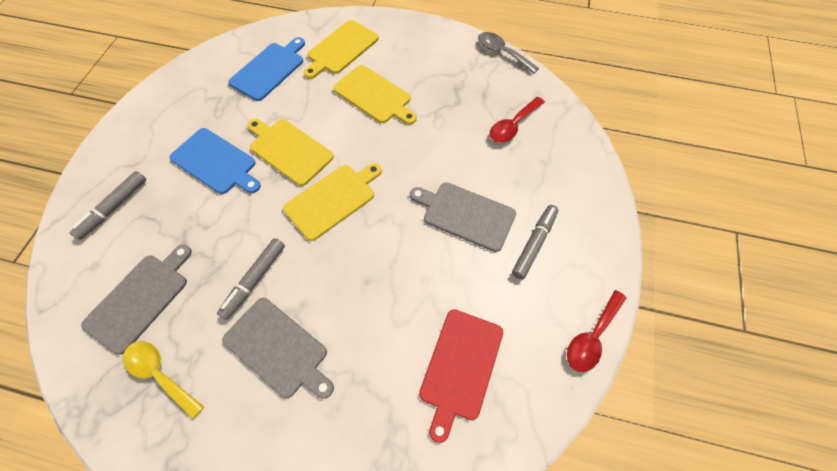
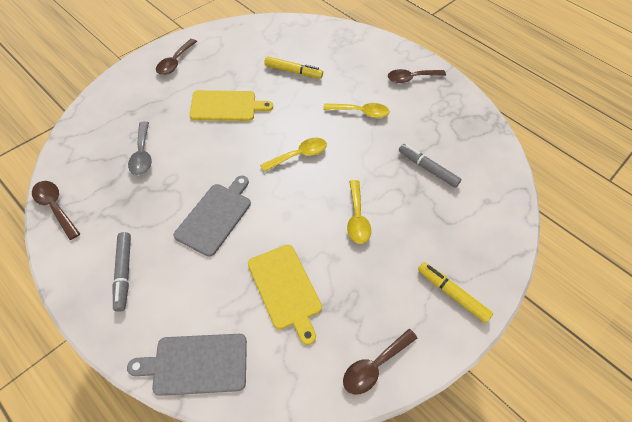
blue cutting board: [170,128,261,194] [228,37,305,101] = 2 -> none = 0
brown spoon: none = 0 -> [32,181,80,240] [156,39,197,75] [343,329,417,394] [388,69,446,83] = 4
grey cutting board: [81,244,192,355] [222,298,334,399] [410,182,516,252] = 3 -> [127,334,247,396] [174,176,251,257] = 2
grey marker: [70,171,146,240] [217,238,285,320] [512,205,558,280] = 3 -> [113,232,131,312] [399,144,462,188] = 2
red cutting board: [419,309,503,443] = 1 -> none = 0
red spoon: [490,97,545,143] [567,290,626,372] = 2 -> none = 0
yellow cutting board: [247,119,334,186] [283,163,382,241] [304,20,379,79] [333,65,417,125] = 4 -> [190,90,273,121] [248,245,322,345] = 2
yellow marker: none = 0 -> [264,56,323,78] [418,262,493,323] = 2
yellow spoon: [123,341,204,420] = 1 -> [260,138,327,172] [323,103,390,118] [347,180,371,244] = 3

